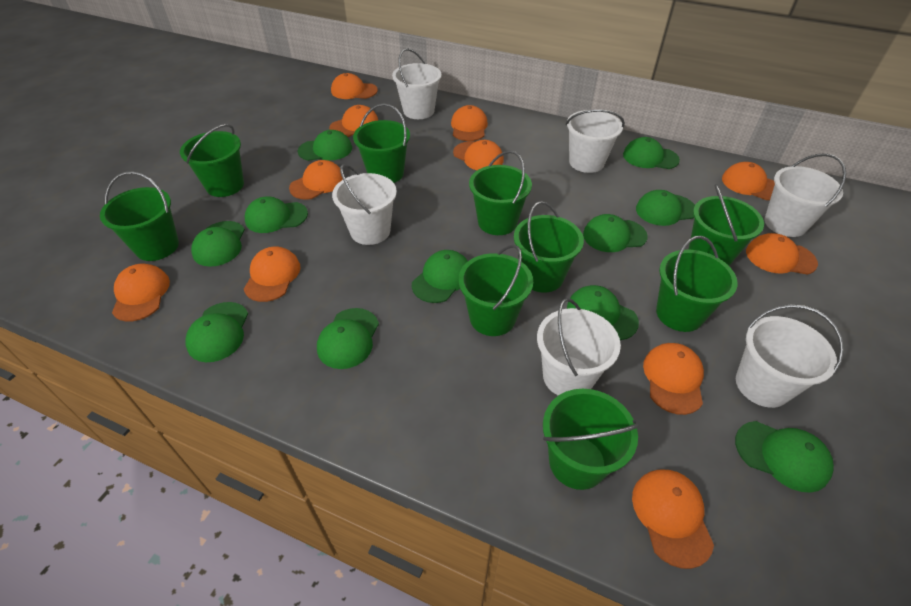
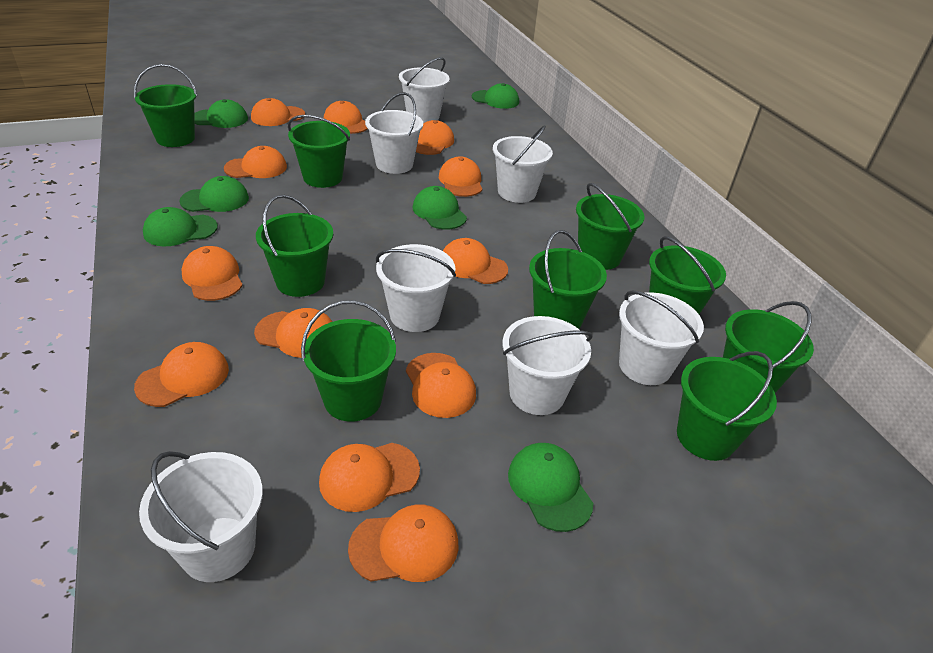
green cap: [185,302,248,362] [191,221,245,267] [245,196,308,233] [298,130,352,161] [317,308,379,369] [412,250,468,303] [567,285,639,340] [583,214,648,252] [623,137,680,169] [636,190,695,226] [735,421,834,493] = 11 -> [143,207,218,246] [179,176,249,212] [194,99,248,128] [413,186,467,230] [472,83,519,109] [508,443,594,532] = 6
orange cap: [112,264,170,322] [244,246,301,302] [289,160,343,200] [329,105,378,137] [331,73,378,99] [451,105,488,141] [453,140,504,170] [632,470,714,569] [643,343,704,415] [722,162,775,200] [746,233,818,275] = 11 -> [134,342,229,407] [181,246,243,301] [224,146,287,178] [251,98,305,126] [254,308,332,358] [319,443,420,512] [324,101,368,134] [348,505,459,582] [406,353,476,418] [416,120,454,155] [439,156,482,197] [443,238,508,284] = 12
white bucket: [332,164,397,245] [392,48,441,119] [537,298,621,395] [566,109,625,173] [736,304,844,408] [764,153,847,237] = 6 -> [139,451,263,582] [365,92,423,174] [376,244,456,332] [399,57,450,123] [493,125,553,203] [502,316,592,415] [619,290,704,385] = 7

